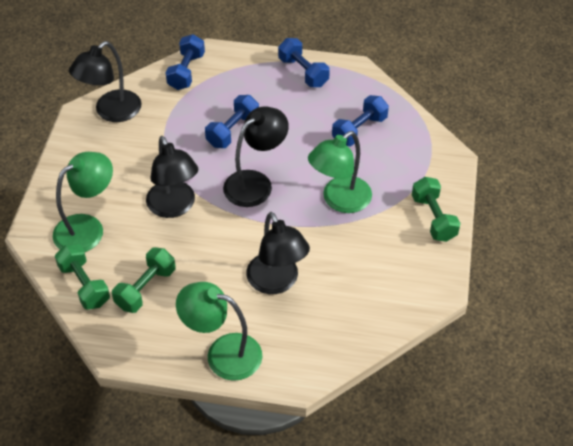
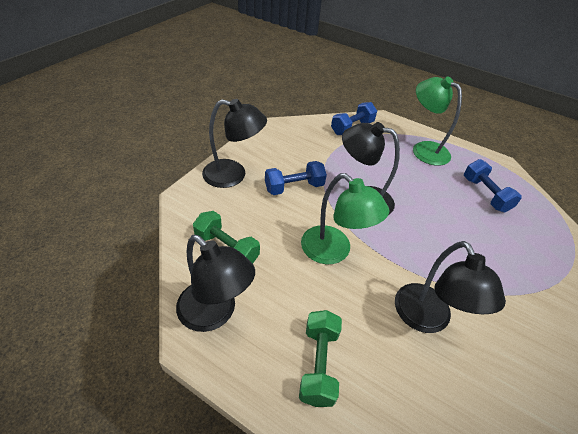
blue dumbbell: [166,34,205,90] [205,95,259,148] [278,38,330,87] [332,95,389,146] = 4 -> [265,161,327,195] [331,102,377,135] [464,159,522,213] = 3
green dumbbell: [55,244,110,310] [112,247,176,313] [412,177,461,242] = 3 -> [193,211,260,264] [299,310,342,407] = 2
green lamp: [53,152,113,252] [176,282,262,381] [308,131,372,213] = 3 -> [301,173,389,264] [413,77,462,166] = 2

